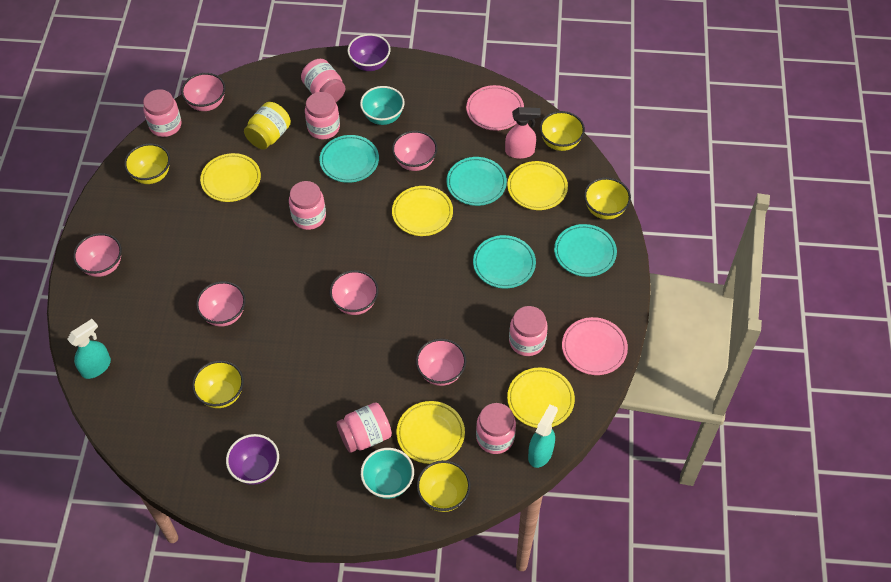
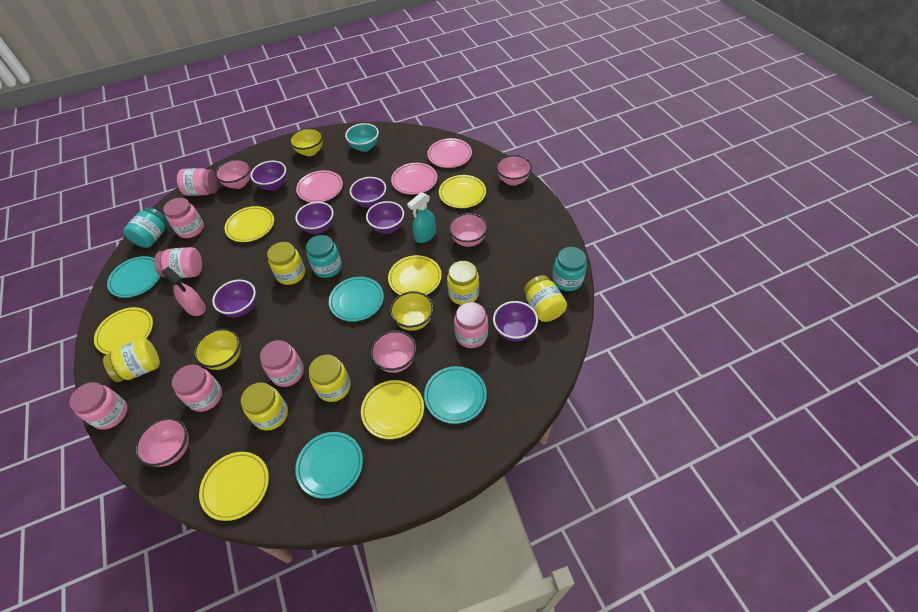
pink bowl: [73,233,122,277] [181,73,226,111] [196,281,246,327] [330,270,379,315] [392,131,438,171] [416,339,466,386] = 6 -> [135,417,189,467] [215,159,251,189] [370,330,417,373] [449,213,488,247] [496,155,532,186] = 5
pink plate: [466,85,524,131] [562,317,628,375] = 2 -> [296,170,343,202] [391,163,437,195] [427,138,472,168] = 3
purple bowl: [226,434,279,485] [348,34,391,71] = 2 -> [212,280,256,317] [251,161,286,191] [295,202,334,234] [350,177,386,208] [366,201,404,234] [493,301,538,341] = 6
turquoise bowl: [360,86,405,125] [361,448,414,499] = 2 -> [345,123,379,152] = 1
turquoise jar: none = 0 -> [123,207,168,248] [306,235,342,278] [552,247,587,291] = 3
turquoise spray bottle: [67,319,111,379] [528,404,558,468] = 2 -> [407,192,436,243] = 1
yellow bowl: [124,143,170,184] [192,360,244,408] [417,460,471,512] [540,111,585,151] [584,178,631,219] = 5 -> [194,328,241,370] [289,128,323,156] [390,291,434,331] = 3
yellow jar: [244,102,291,149] = 1 -> [103,338,160,382] [241,382,288,431] [267,242,305,285] [309,355,351,402] [447,261,479,305] [524,275,567,322] = 6
yellow plate: [200,153,261,202] [392,186,453,236] [396,401,465,464] [507,161,568,210] [507,367,575,428] = 5 -> [94,307,153,354] [199,452,269,521] [225,206,274,242] [361,380,424,439] [388,255,442,295] [439,175,486,208] = 6

